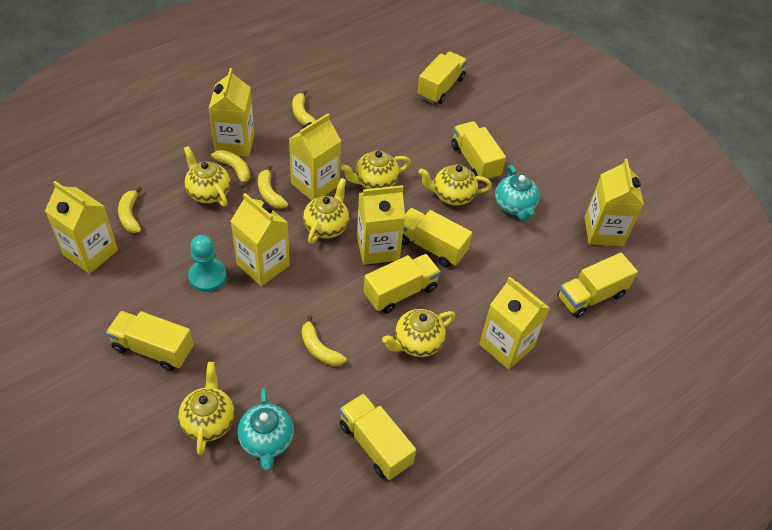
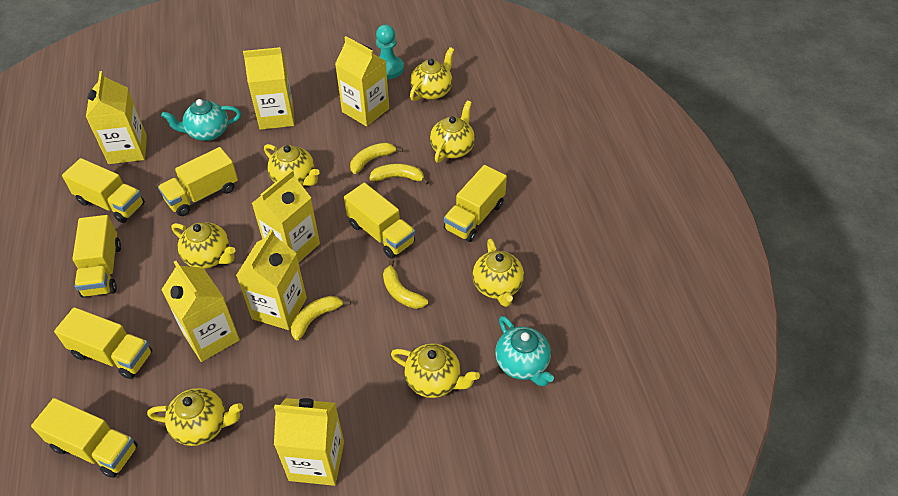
yellow banana: [118,186,142,233] [211,150,250,188] [258,165,288,209] [292,90,316,125] [302,315,347,366] = 5 -> [291,296,351,340] [350,143,403,174] [369,163,429,185] [383,260,428,309] = 4
yellow teapot: [178,362,235,456] [184,146,230,206] [303,178,349,244] [341,150,411,189] [382,309,455,357] [419,164,492,205] = 6 -> [147,388,243,446] [172,222,235,269] [264,144,320,186] [391,344,480,398] [410,47,454,101] [430,101,475,163] [472,239,524,307] = 7

